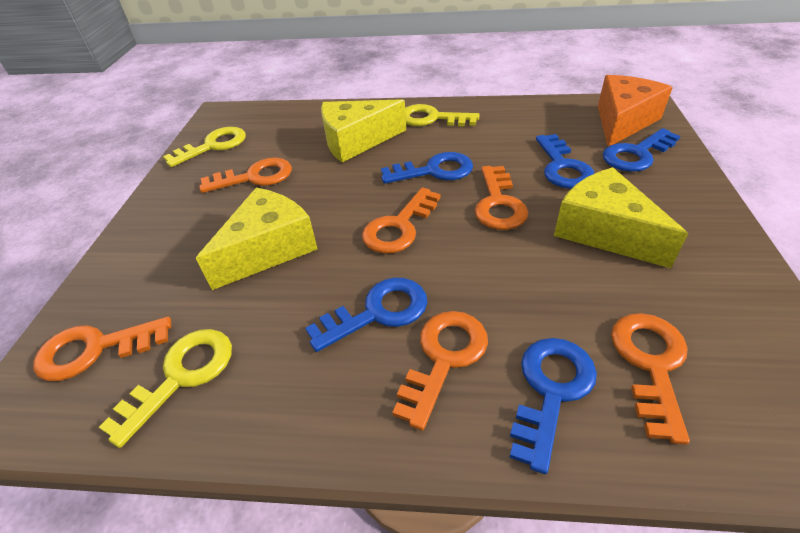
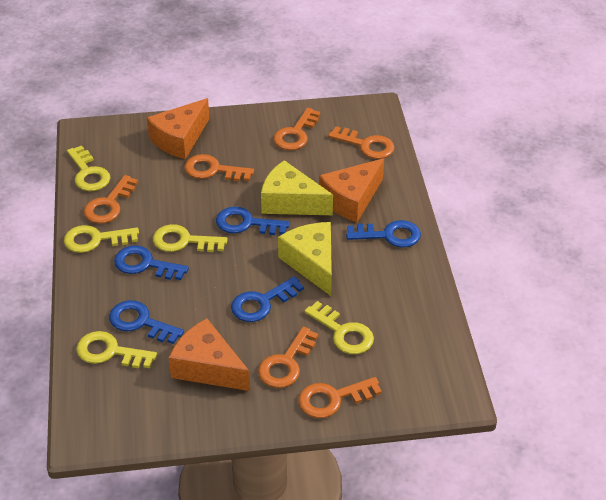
orange cheese: [598,75,673,147] = 1 -> [147,98,210,159] [169,319,250,391] [319,158,384,223] = 3
yellow cheese: [196,188,318,290] [321,99,406,163] [554,167,688,268] = 3 -> [261,160,333,215] [278,222,332,296] = 2
yellow key: [99,329,232,448] [163,127,246,167] [405,104,480,126] = 3 -> [64,225,139,253] [67,146,110,191] [76,331,157,368] [153,224,228,252] [304,301,374,354] = 5

